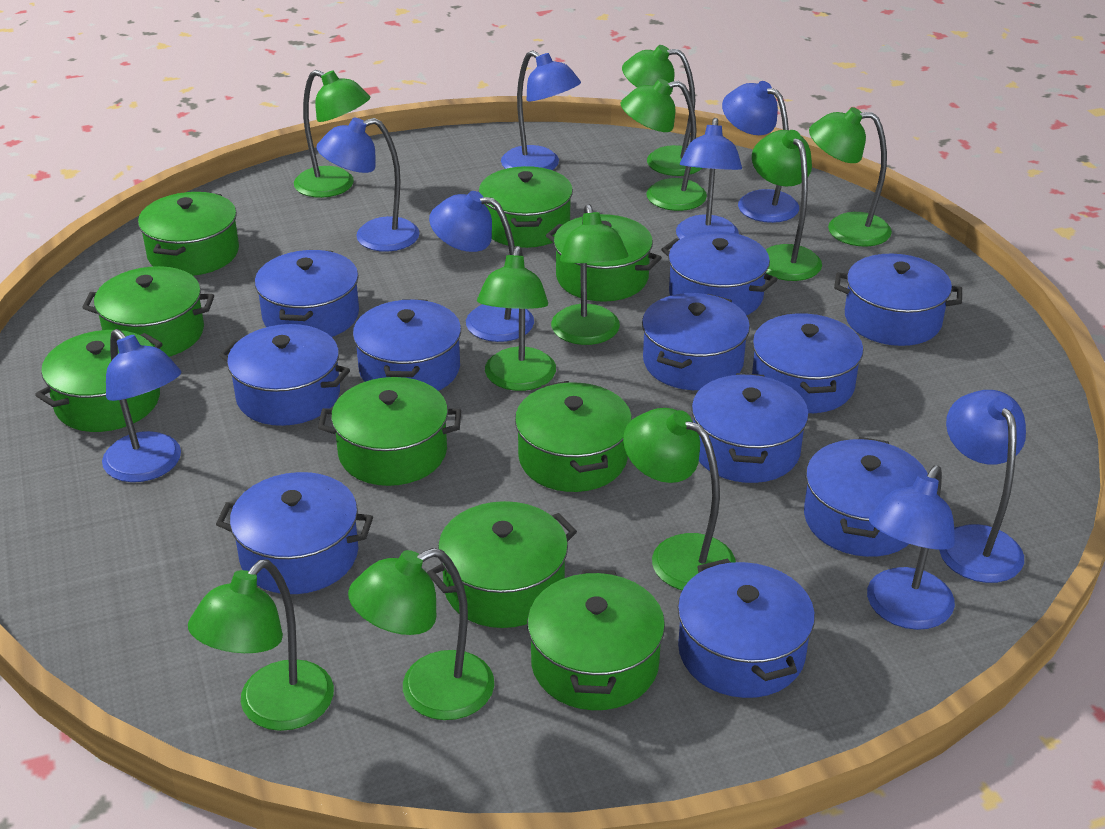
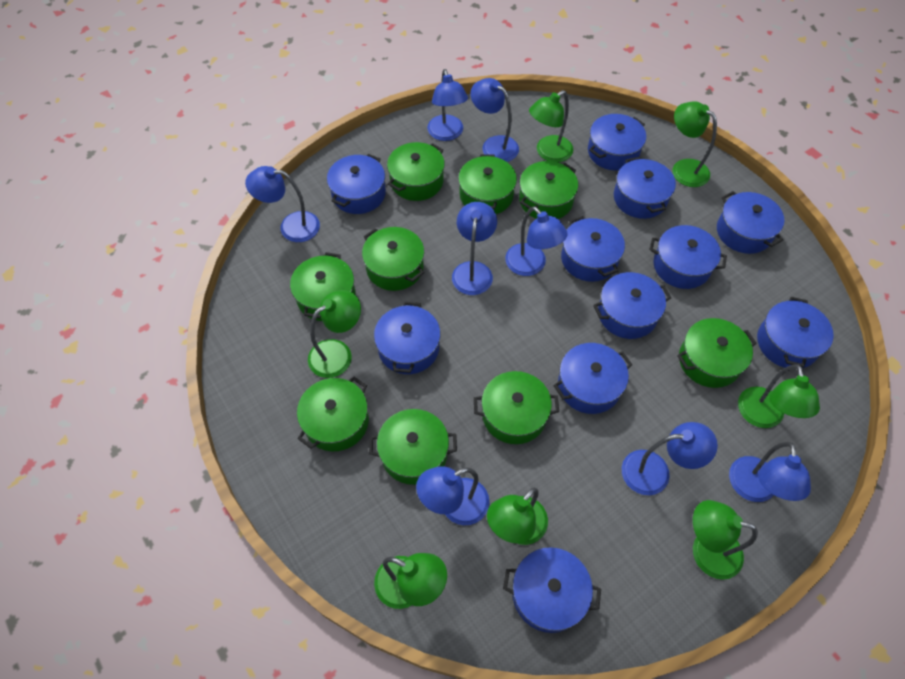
green lamp: [188,560,334,731] [294,70,370,198] [348,548,494,720] [477,246,556,391] [551,204,628,345] [621,79,707,211] [622,45,702,176] [623,408,736,590] [752,130,822,281] [809,107,892,246] = 10 -> [308,290,361,378] [374,553,447,609] [487,488,548,545] [529,90,573,162] [673,102,717,187] [693,500,758,580] [738,364,820,428] = 7

